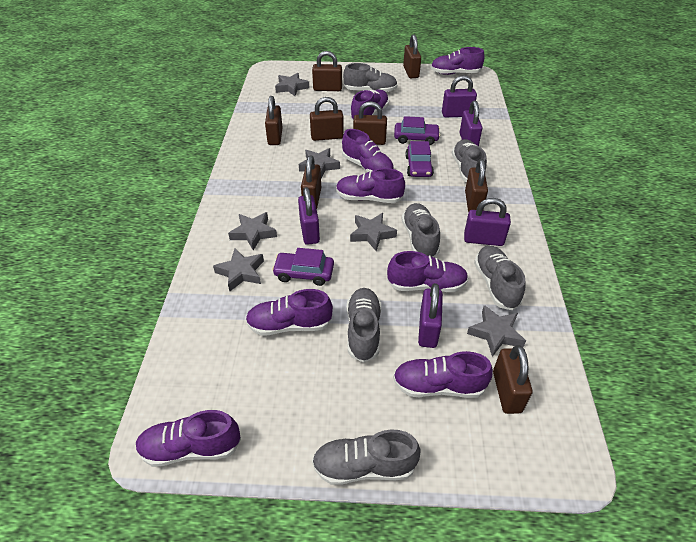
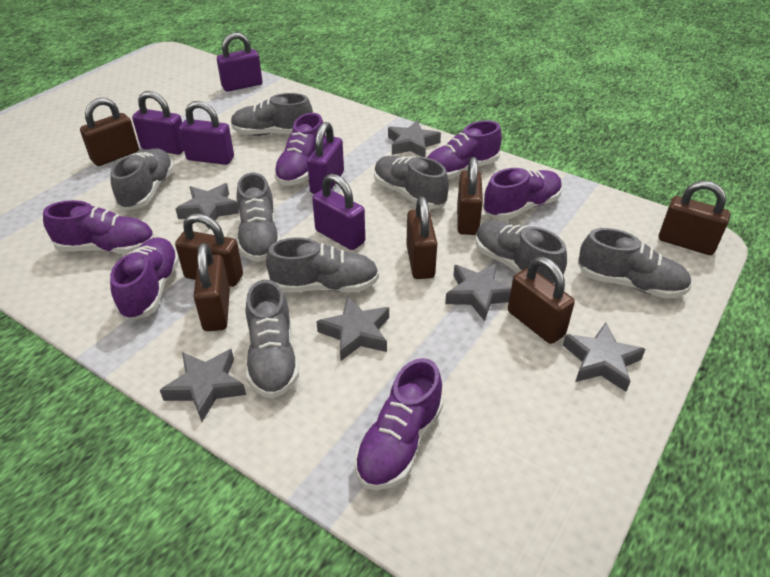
brown padlock: [265,96,283,145] [301,155,321,209] [310,97,344,141] [312,51,342,91] [353,101,387,145] [403,34,421,78] [465,159,488,212] [493,345,532,414] = 8 -> [80,98,139,166] [175,214,243,287] [193,243,230,331] [406,196,437,279] [457,157,483,235] [508,257,575,344] [659,181,730,255] = 7
grey shoe: [312,430,421,485] [343,63,398,92] [347,288,381,363] [402,203,440,257] [452,139,487,182] [474,246,525,310] = 6 -> [110,148,174,211] [231,93,313,136] [237,173,280,262] [246,280,299,398] [266,238,379,292] [374,156,449,209] [475,220,567,285] [578,228,692,298] = 8
purple car: [272,248,334,286] [394,116,440,145] [405,141,434,177] = 3 -> none = 0
purple shoe: [136,410,241,467] [246,289,333,336] [336,168,405,203] [342,129,394,172] [350,90,389,121] [387,251,468,292] [393,351,493,398] [431,47,485,75] = 8 -> [43,200,154,254] [110,237,180,321] [274,113,326,185] [354,358,444,490] [427,121,502,179] [483,168,562,220] = 6

